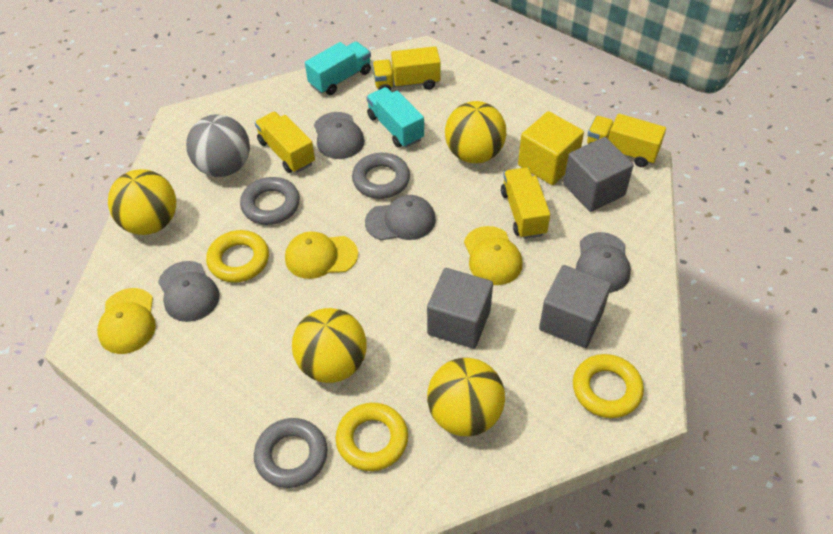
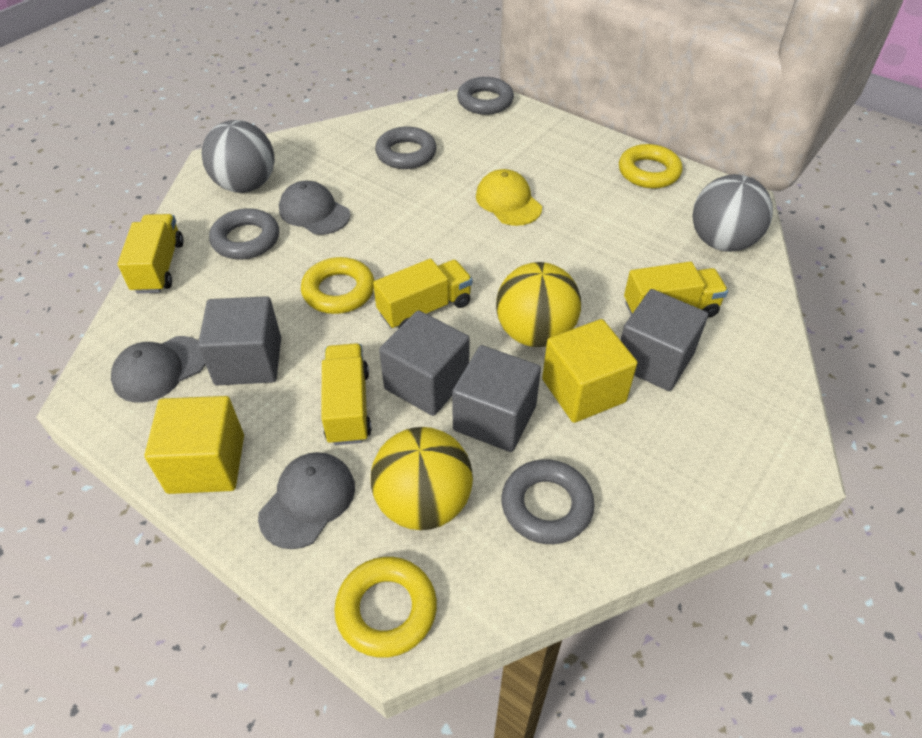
grey ball: [186,114,250,177] = 1 -> [201,120,275,193] [692,174,773,252] = 2
grey cap: [158,261,219,322] [314,112,364,159] [365,195,436,240] [576,232,631,293] = 4 -> [111,336,205,403] [258,452,355,549] [279,181,350,235] = 3
grey cube: [427,268,493,349] [539,265,611,348] [564,137,634,212] = 3 -> [198,296,281,385] [379,311,470,416] [452,345,541,452] [621,289,708,391] = 4
grey ring: [240,177,300,225] [254,418,327,488] [352,153,410,199] = 3 -> [209,208,279,259] [375,127,437,169] [457,77,514,115] [501,459,595,544] = 4
turquoise truck: [305,41,371,95] [366,87,424,148] = 2 -> none = 0
yellow ball: [108,169,176,235] [292,308,367,383] [427,358,505,436] [445,101,507,163] = 4 -> [371,427,473,530] [496,262,581,347] = 2
yellow cap: [97,288,156,354] [285,232,358,279] [464,226,523,285] = 3 -> [476,169,542,226] = 1
yellow cube: [518,111,584,185] = 1 -> [145,396,244,494] [542,319,637,423] = 2

